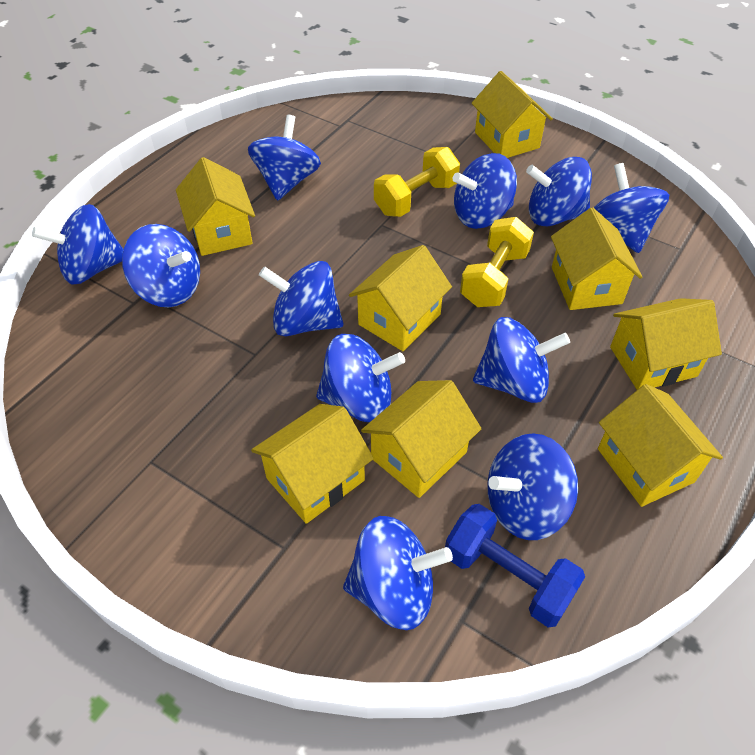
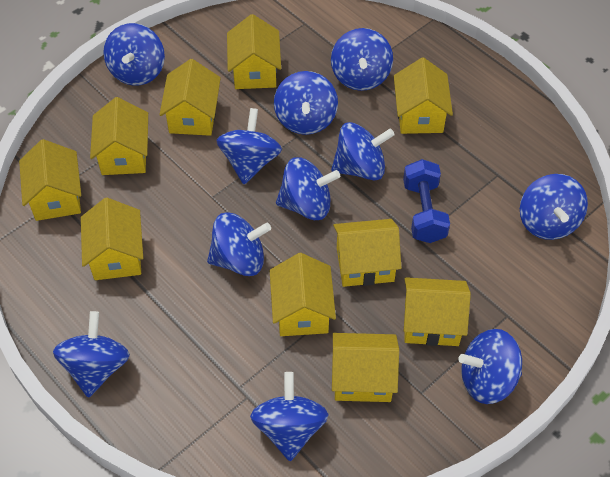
yellow dumbbell: [374,147,460,217] [460,217,534,307] = 2 -> none = 0
yellow house: [176,157,255,256] [251,404,374,524] [349,245,452,351] [361,380,481,498] [472,71,553,158] [551,207,642,310] [598,384,723,507] [610,298,722,390] = 8 -> [19,139,81,221] [81,198,143,280] [90,97,148,175] [159,59,221,136] [227,14,281,89] [270,253,336,336] [332,333,399,402] [333,219,401,287] [394,57,453,134] [404,277,471,346] = 10

